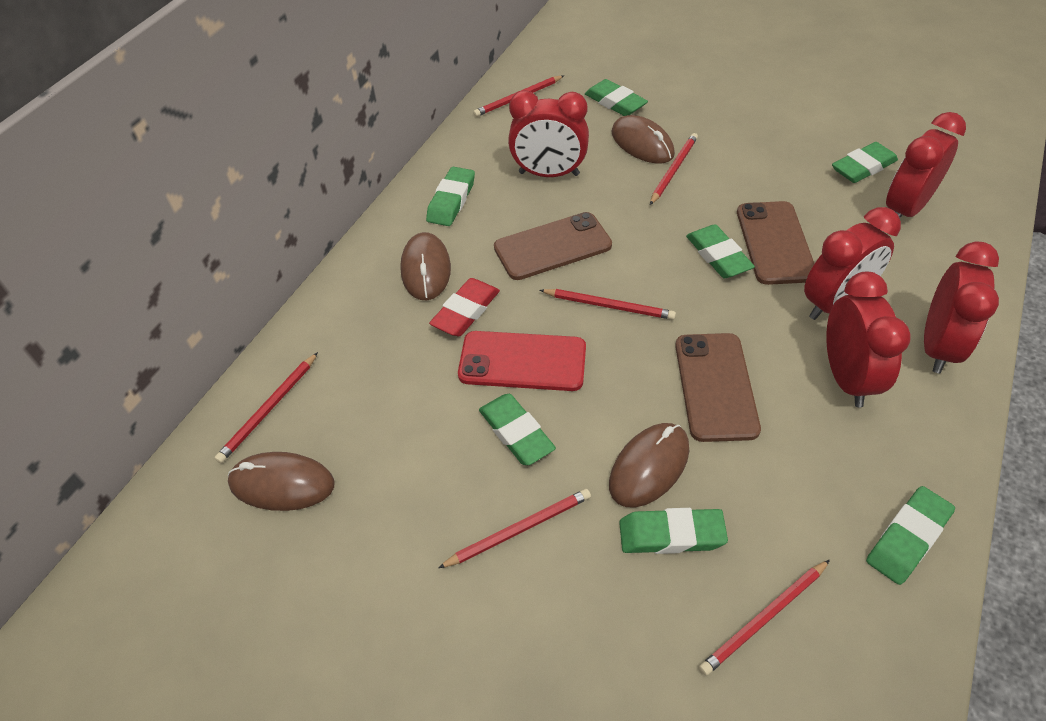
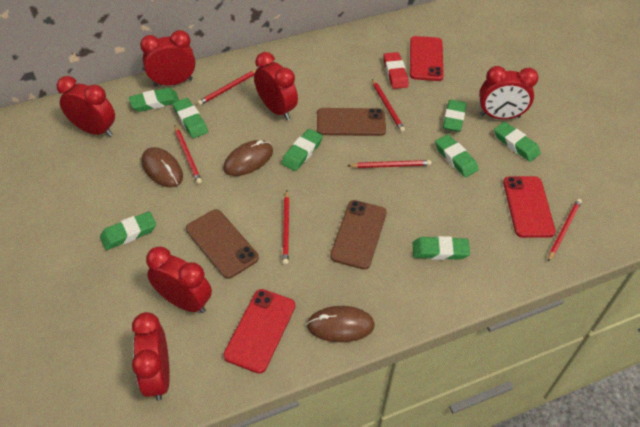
brown mouse: [228,452,335,511] [400,232,451,300] [609,423,689,508] [612,115,675,164] = 4 -> [141,147,183,187] [224,140,273,176] [307,306,375,342] = 3
green eraser: [426,167,475,226] [479,394,556,465] [585,79,648,116] [619,508,728,554] [686,224,755,278] [832,142,898,183] [866,486,955,585] = 7 -> [100,211,156,250] [129,88,179,112] [173,98,208,138] [281,129,323,171] [412,236,470,260] [435,134,478,177] [443,99,466,132] [494,122,541,162] = 8
red clock: [508,90,589,177] [804,207,901,320] [826,272,911,407] [886,112,966,218] [924,241,999,373] = 5 -> [56,76,115,137] [132,312,170,401] [140,30,195,86] [146,246,212,313] [254,52,298,120] [479,66,538,119] = 6
red phone: [458,331,586,391] = 1 -> [223,289,295,373] [410,36,444,81] [503,176,556,238] = 3

